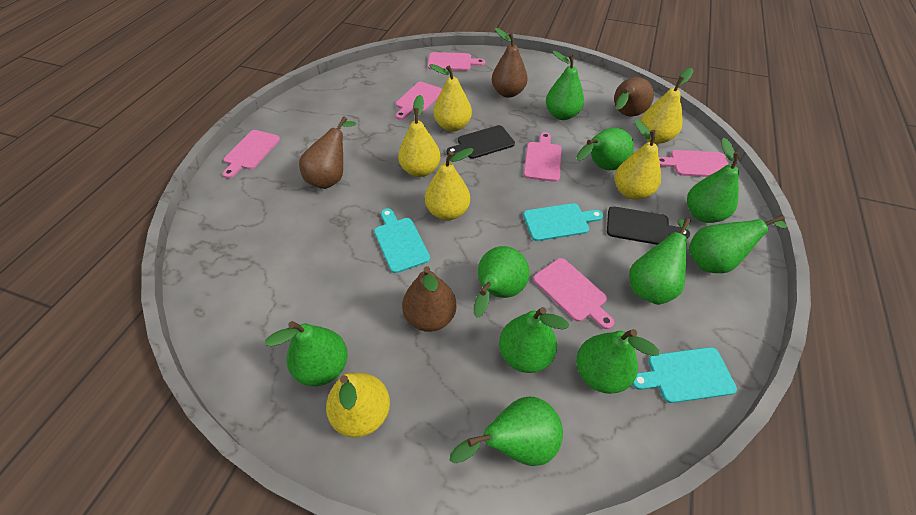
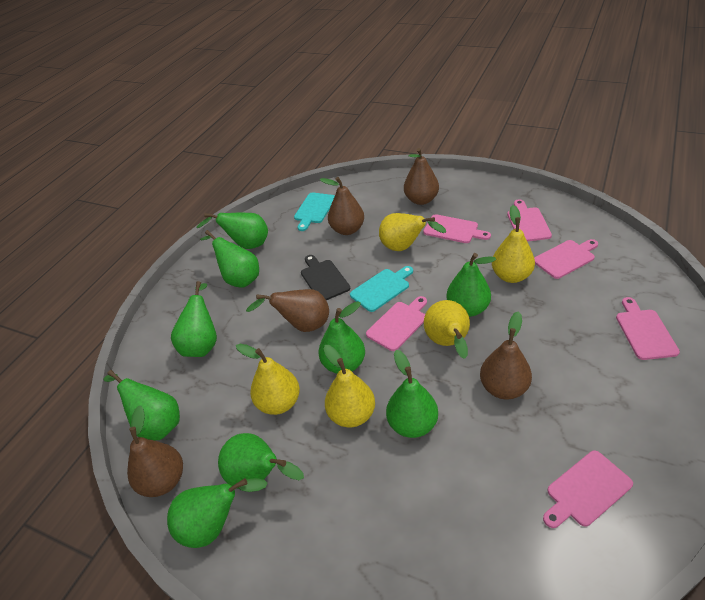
black cutting board: [447,125,515,159] [607,206,690,245] = 2 -> [301,255,350,300] = 1
brown pear: [299,116,356,189] [402,266,457,332] [492,28,528,98] [614,77,654,117] = 4 -> [127,405,183,497] [246,289,329,332] [320,177,364,235] [404,148,439,205] [480,311,532,400] = 5
green pear: [265,321,348,386] [449,397,563,466] [474,246,530,318] [499,307,569,373] [546,51,584,120] [576,128,634,170] [576,329,659,394] [629,218,691,305] [687,138,740,223] [689,215,787,273] = 10 -> [103,370,180,441] [167,478,268,548] [171,281,217,357] [196,213,268,249] [200,230,259,288] [218,433,304,489] [318,301,365,374] [386,350,438,438] [446,253,496,317] = 9
turquoise cutting board: [374,208,430,273] [523,203,603,241] [632,347,737,403] = 3 -> [294,192,335,231] [350,266,413,312] = 2
yellow pear: [326,373,390,437] [398,95,440,177] [425,148,474,220] [429,64,472,131] [615,119,661,200] [640,68,693,144] = 6 -> [236,344,300,415] [324,345,375,428] [379,213,446,251] [424,300,470,359] [492,205,535,283] = 5

